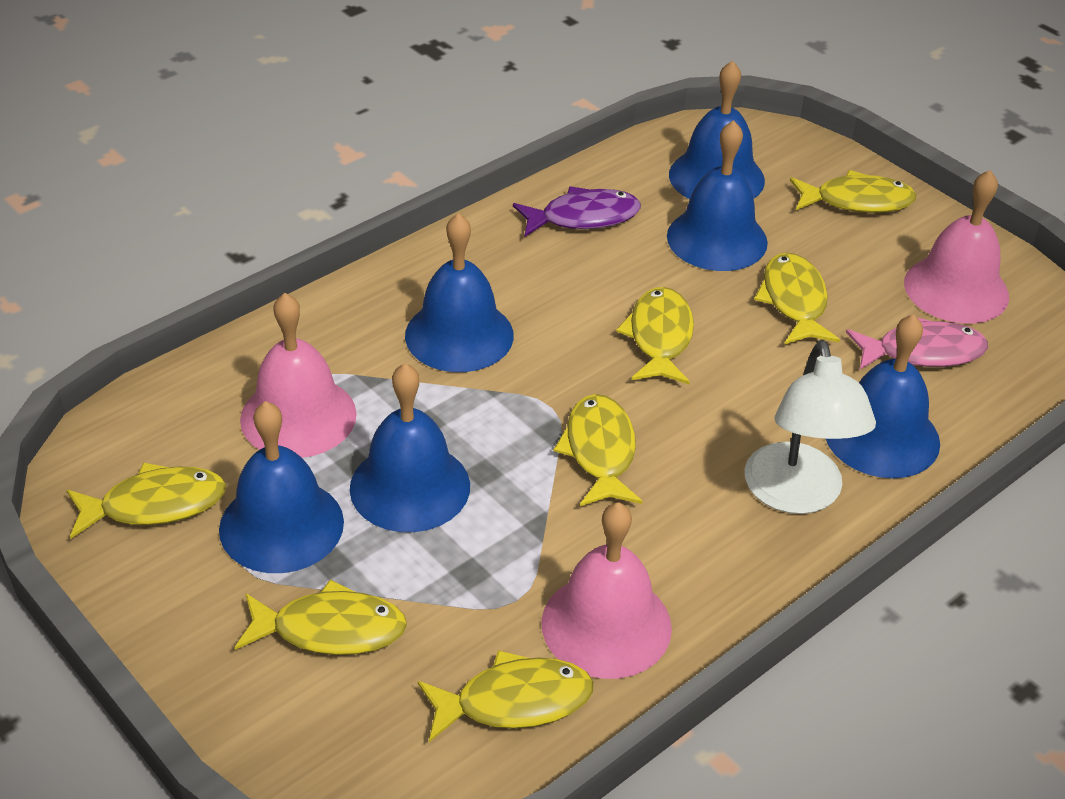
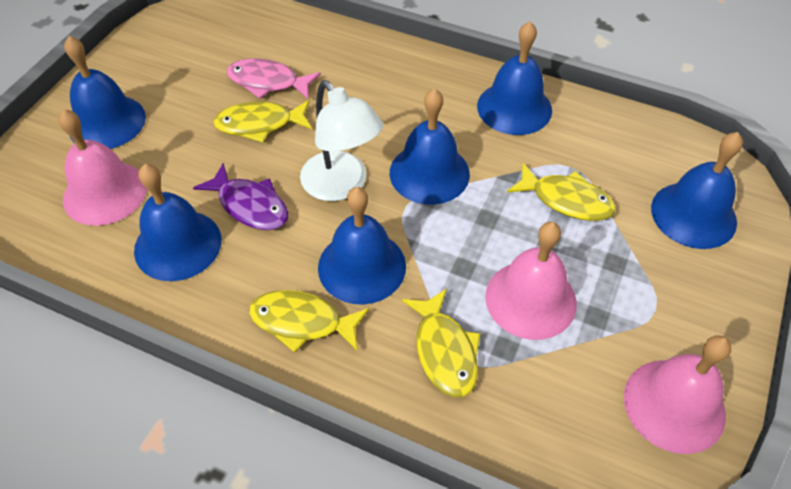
yellow fish: [67,462,226,539] [235,580,407,655] [418,650,593,742] [553,394,642,506] [616,287,694,384] [754,253,840,345] [790,170,916,213] = 7 -> [213,100,312,143] [249,290,369,353] [402,288,481,397] [507,162,616,221] = 4

